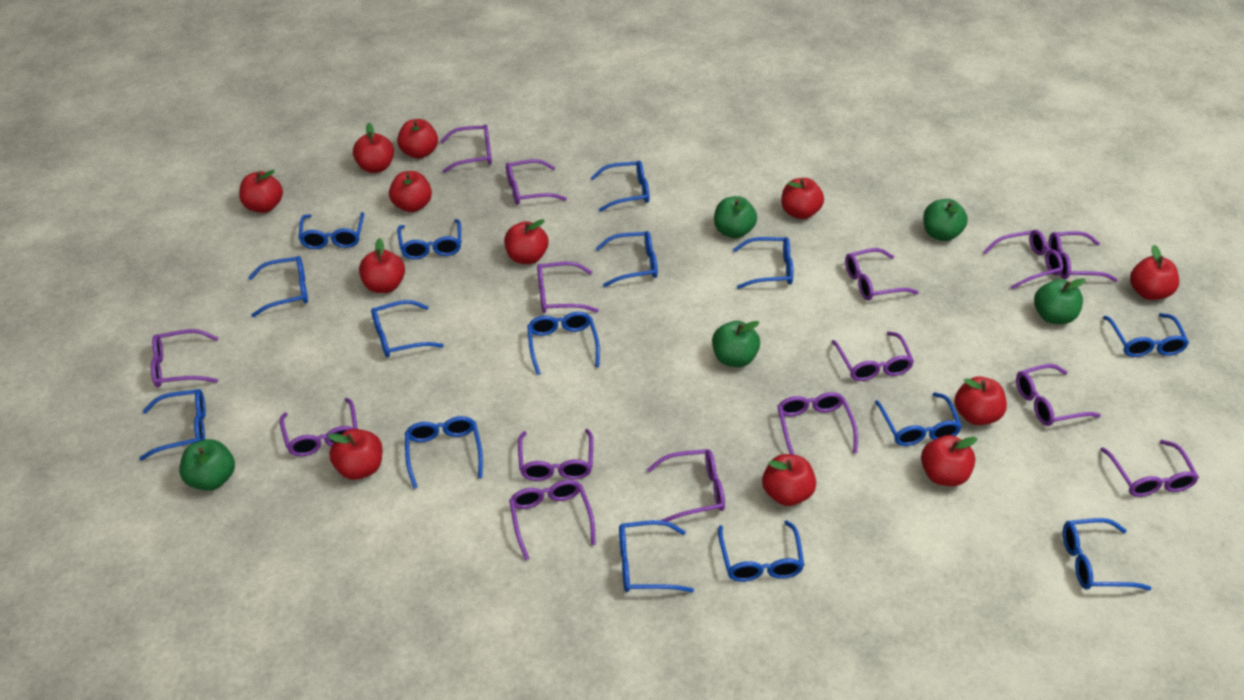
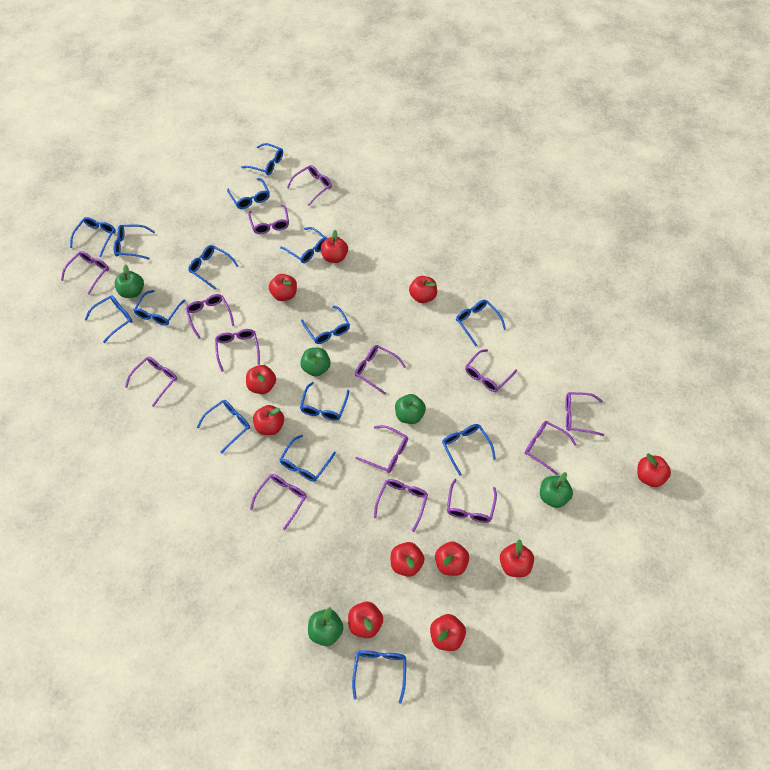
purple glasses: [151,329,218,387] [280,398,358,456] [440,124,492,173] [506,159,567,205] [509,480,596,560] [518,429,593,481] [537,262,599,313] [647,449,725,522] [777,392,858,455] [832,332,914,381] [845,248,919,301] [983,230,1063,289] [1016,364,1101,426] [1048,231,1118,282] [1100,440,1199,497] = 15 -> [61,251,109,295] [125,357,177,407] [185,294,234,339] [215,329,260,372] [248,205,289,234] [250,474,307,530] [287,165,332,206] [355,345,406,395] [356,425,408,473] [374,479,428,532] [447,479,497,523] [465,349,517,392] [525,421,577,475] [565,392,604,436] = 14
red apple: [239,170,283,213] [328,429,383,480] [353,123,394,173] [359,238,405,293] [389,171,432,212] [397,119,438,159] [504,219,548,264] [762,454,816,506] [781,178,824,219] [921,435,977,486] [954,376,1007,425] [1130,245,1179,300] = 12 -> [246,365,276,394] [253,405,284,435] [269,274,297,301] [321,230,348,263] [348,602,383,638] [391,542,424,577] [409,276,437,303] [430,614,466,651] [435,541,469,576] [500,539,534,577] [637,453,671,487] = 11

